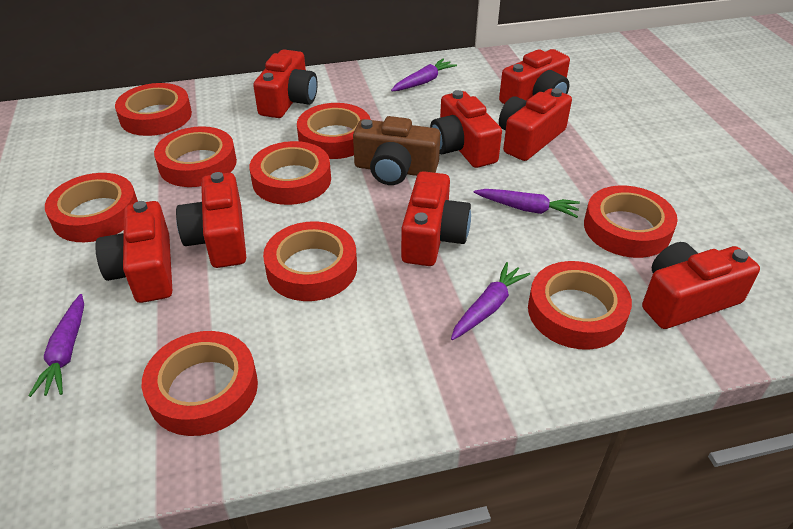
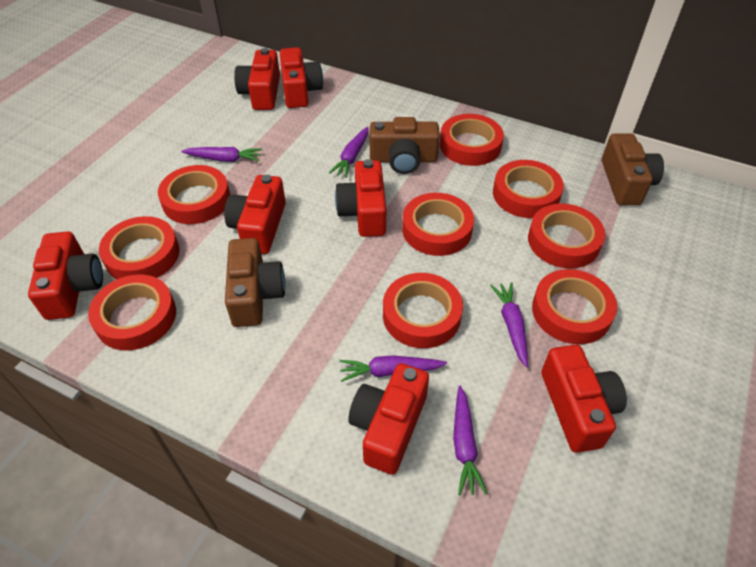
brown camera: [353,116,440,185] = 1 -> [225,238,285,327] [370,117,440,174] [602,133,664,205] = 3
purple carrot: [28,294,84,397] [391,59,457,91] [451,262,530,340] [474,189,580,218] = 4 -> [181,147,262,162] [329,126,369,178] [339,355,447,382] [453,386,487,496] [490,282,528,367] = 5
red camera: [95,201,172,303] [176,172,246,268] [253,50,318,118] [401,171,471,266] [430,90,502,168] [499,49,570,104] [499,88,572,161] [642,242,760,329] = 8 -> [28,231,103,320] [224,175,286,254] [234,48,280,110] [280,47,323,108] [335,159,386,237] [348,363,429,475] [541,345,627,453] = 7

